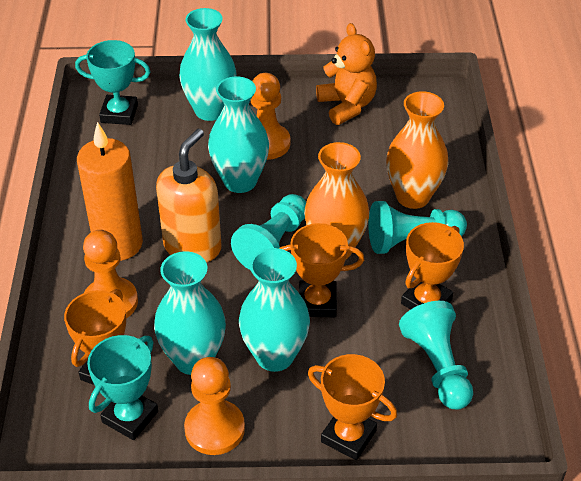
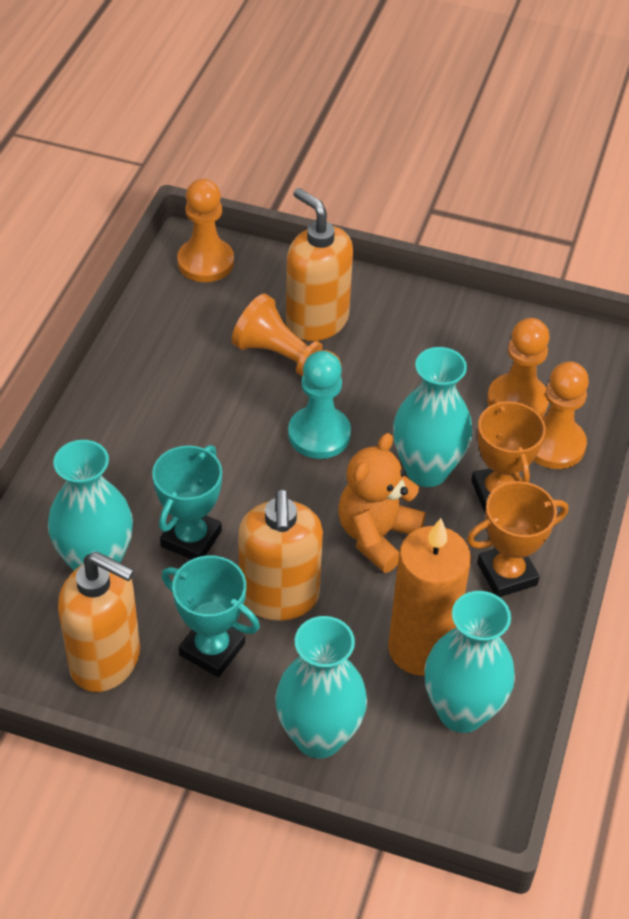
orange pawn: [83,230,138,318] [184,357,245,455] [251,73,290,160] = 3 -> [177,179,234,282] [232,294,342,376] [487,318,550,417] [533,361,589,469] = 4
orange soap dispenser: [156,129,222,263] = 1 -> [58,552,140,692] [238,489,323,621] [286,188,353,341] = 3
orange trophy: [64,289,126,385] [279,223,364,317] [308,354,397,460] [401,222,464,310] = 4 -> [467,481,568,597] [471,399,546,513] = 2
orange vase: [304,142,369,259] [386,91,448,209] = 2 -> none = 0
turquoise pawn: [231,194,306,270] [368,201,467,254] [399,301,473,409] = 3 -> [288,351,351,459] = 1

